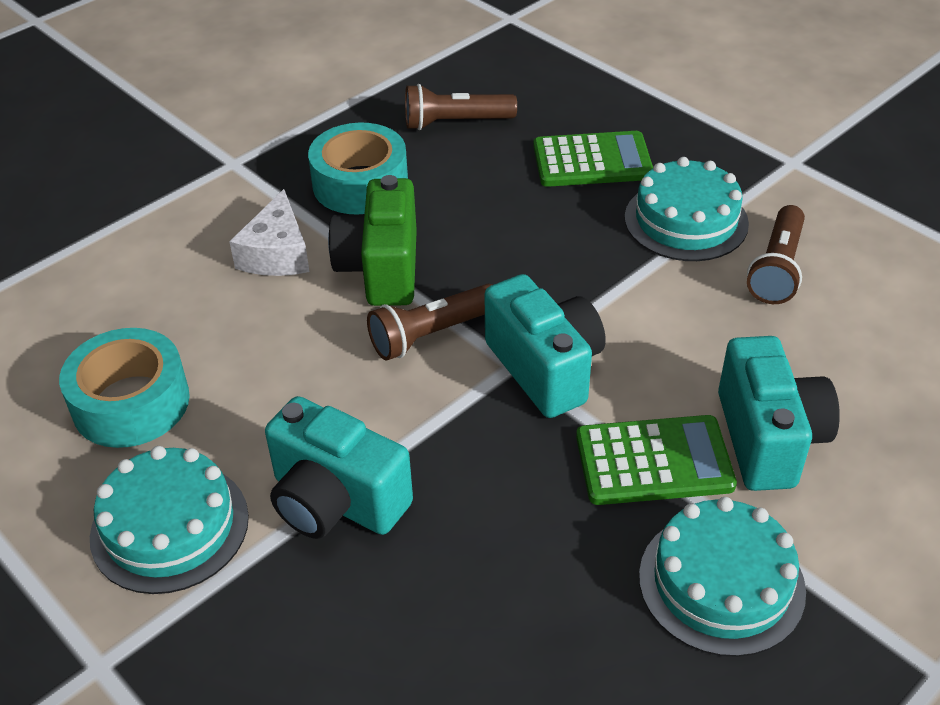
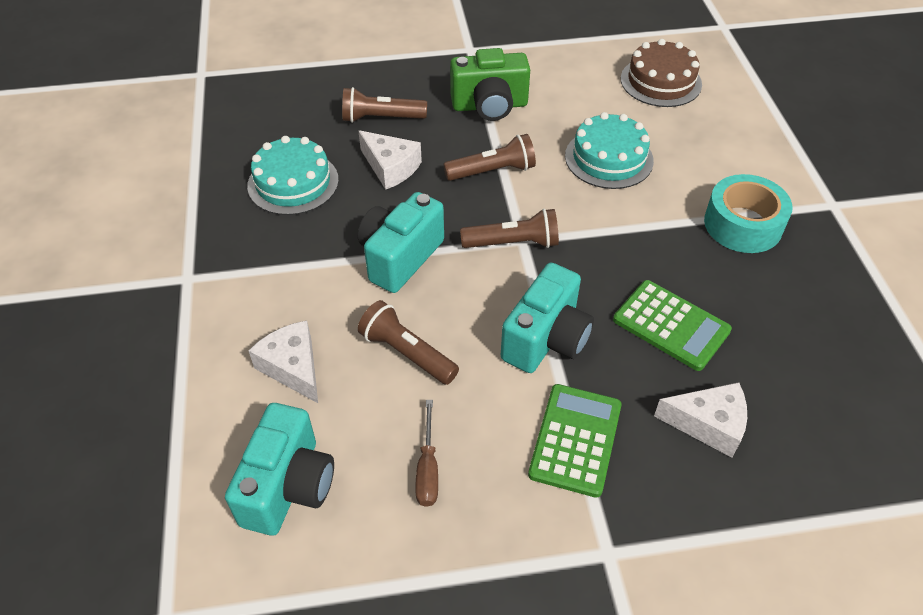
brown cake: none = 0 -> [621,39,702,107] = 1
brown flashlight: [367,284,493,361] [405,84,517,130] [747,205,805,304] = 3 -> [342,87,427,123] [358,300,459,385] [443,134,536,181] [460,209,559,248] = 4
brown screwdriver: none = 0 -> [415,400,438,507] = 1
turquoise cake: [90,446,249,594] [625,157,749,261] [639,497,806,657] = 3 -> [247,136,339,215] [565,112,654,189] = 2
turquoise tape: [59,328,190,448] [308,123,408,214] = 2 -> [704,174,793,253] = 1
white cheese: [229,189,310,276] = 1 -> [248,321,318,403] [358,130,422,190] [654,382,747,458] = 3

